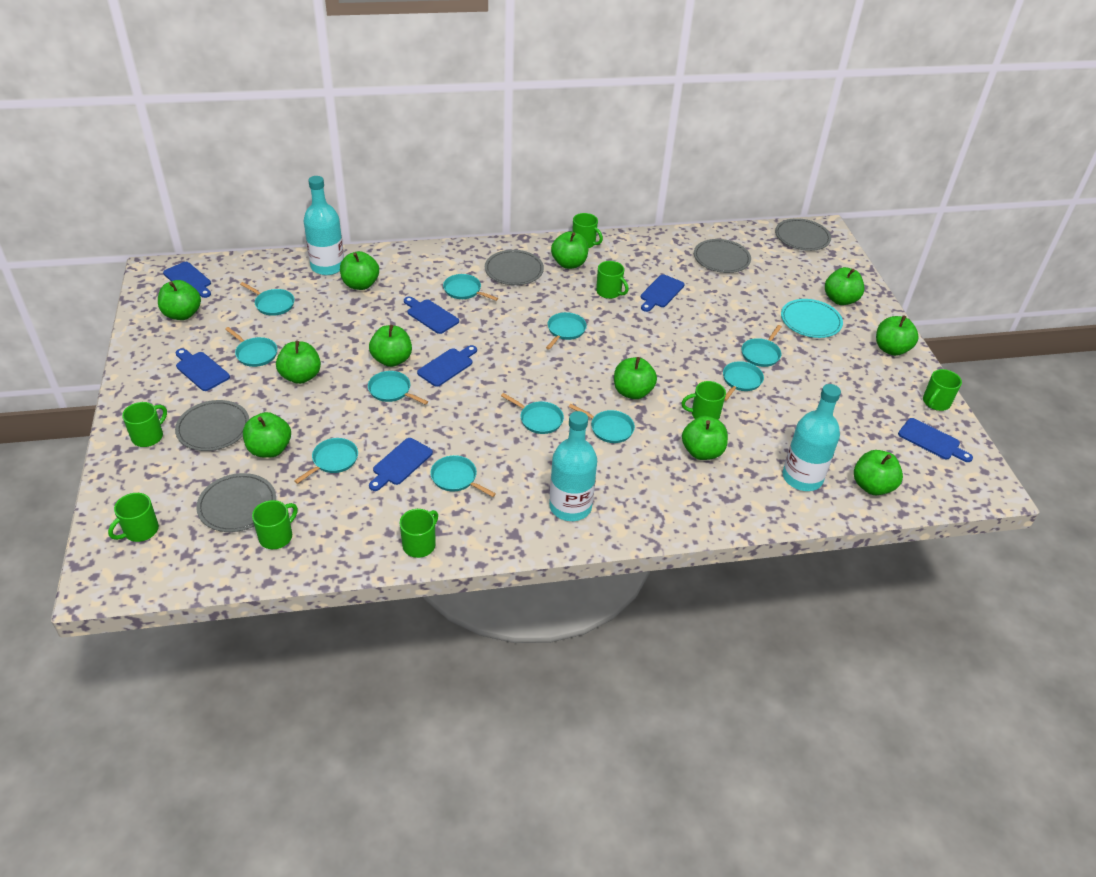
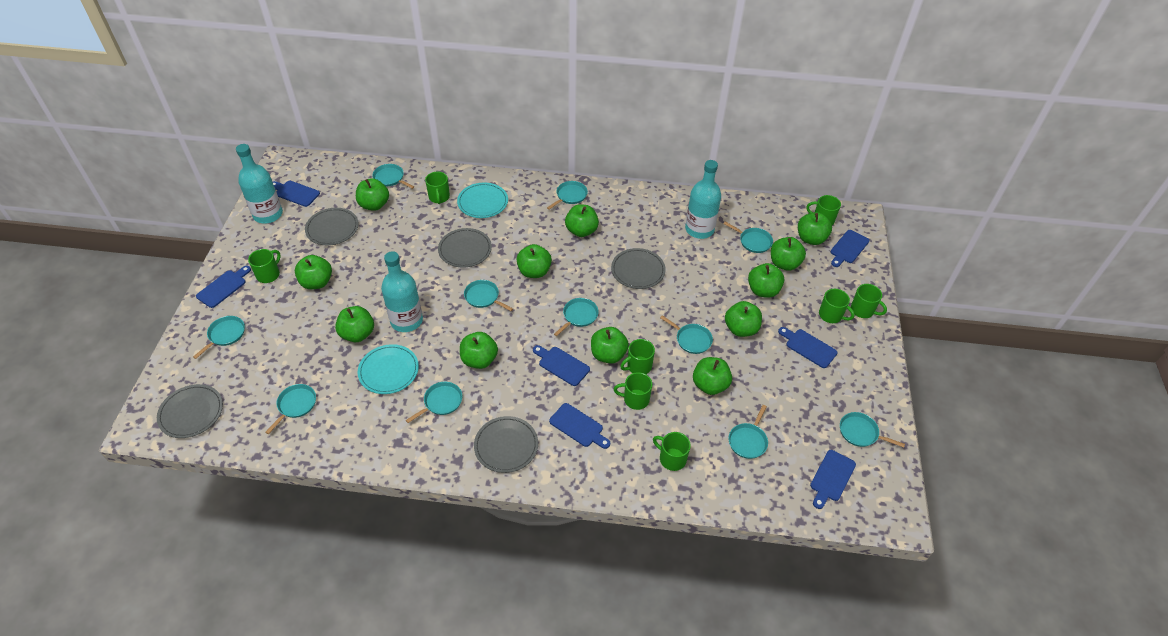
green apple: [158,280,201,320] [243,412,291,458] [276,341,321,384] [340,251,379,290] [369,325,412,367] [551,232,589,269] [614,357,657,399] [682,416,728,460] [825,267,864,305] [854,450,903,495] [876,315,919,356] = 11 -> [295,255,332,289] [335,306,374,342] [356,178,389,211] [460,332,498,369] [516,244,552,278] [565,204,599,237] [591,327,629,364] [693,357,732,395] [725,301,762,337] [748,263,784,298] [771,237,806,271] [798,212,832,245] = 12
turquoise plate: [781,299,843,338] = 1 -> [357,344,419,394] [457,182,508,218] = 2

